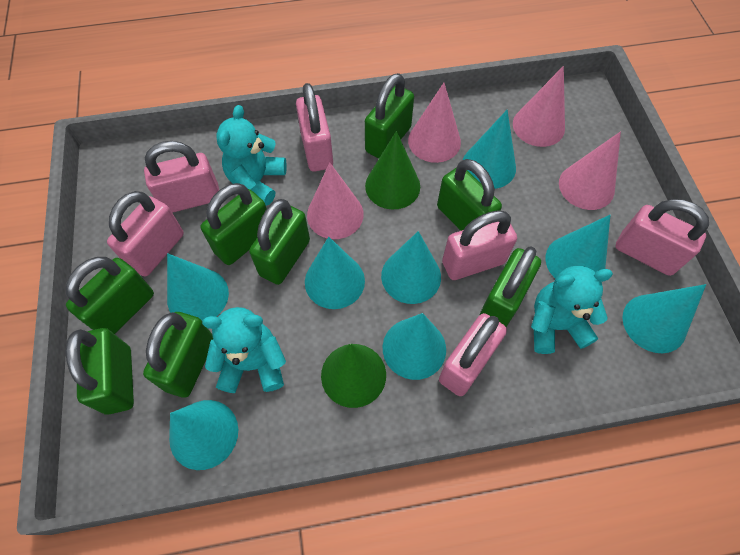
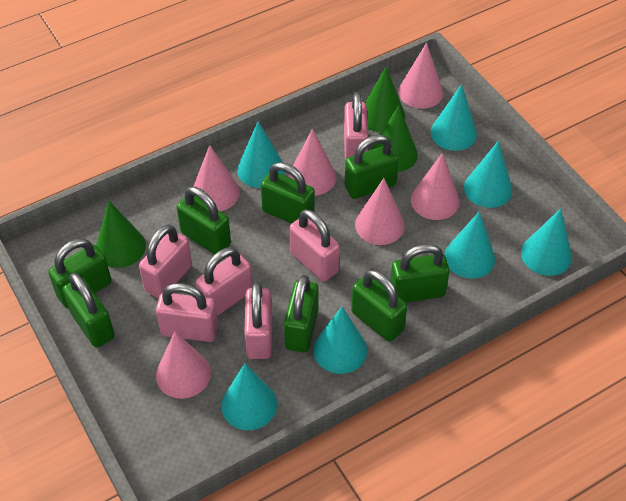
green cone: [321,344,386,408] [365,131,420,210] = 2 -> [96,201,146,268] [365,67,405,132] [371,105,418,172] = 3
pink cone: [307,162,364,239] [408,83,461,163] [513,66,565,147] [559,131,621,210] = 4 -> [156,331,211,399] [193,145,240,211] [288,129,336,196] [355,178,405,245] [398,43,443,109] [411,153,460,220] = 6
turquoise cone: [167,253,229,320] [169,400,238,470] [305,237,365,309] [381,231,441,304] [383,313,446,380] [463,110,516,189] [546,215,610,278] [623,284,706,353] = 8 -> [221,364,277,430] [237,121,284,188] [313,307,367,374] [430,84,477,151] [444,211,495,279] [464,141,512,208] [521,208,572,276] = 7
turquoise teddy bear: [202,307,286,393] [216,105,287,206] [531,266,613,354] = 3 -> none = 0

